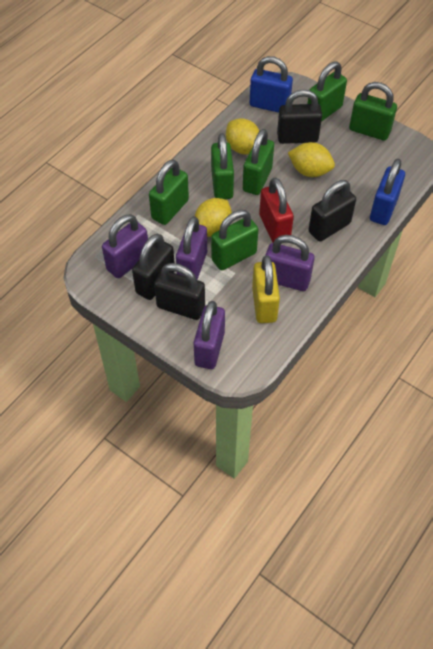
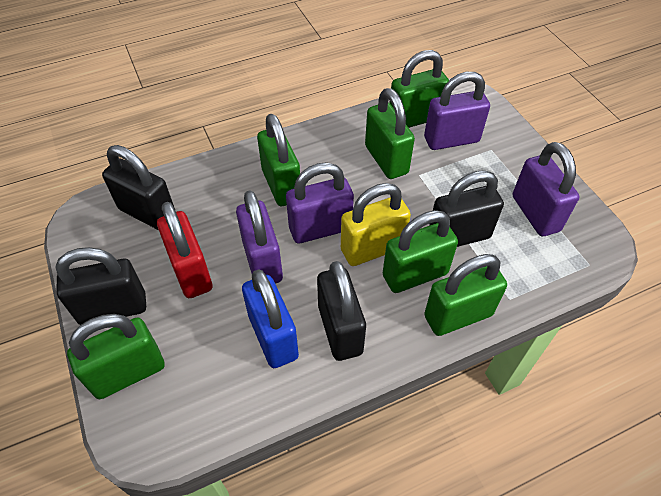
blue padlock: [250,56,293,113] [370,159,405,225] = 2 -> [242,269,299,368] = 1
yellow lemon: [195,198,232,237] [226,118,259,155] [288,142,335,177] = 3 -> none = 0

